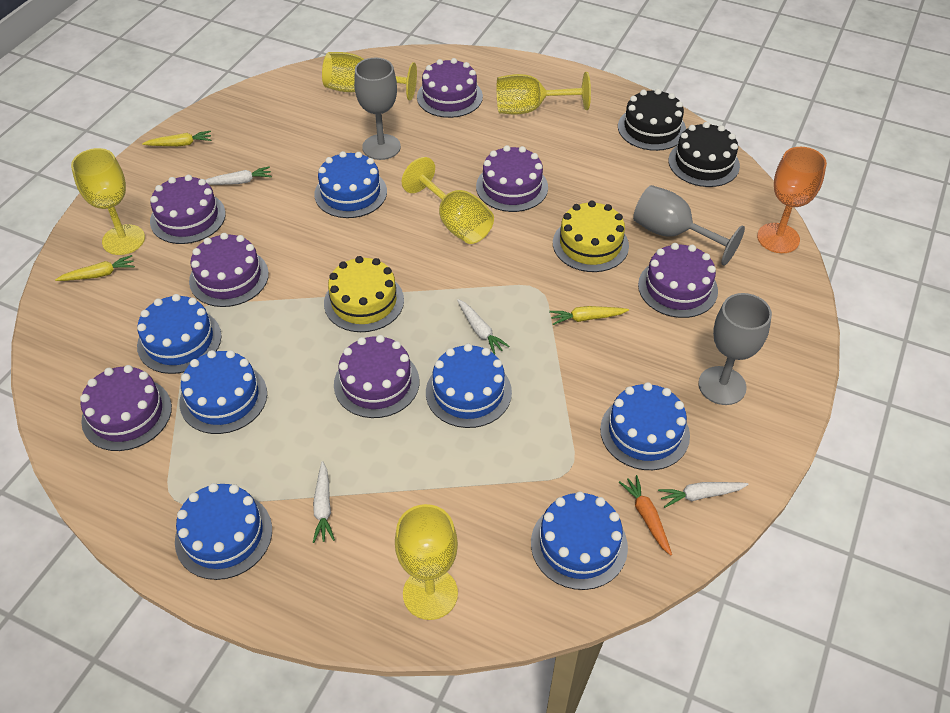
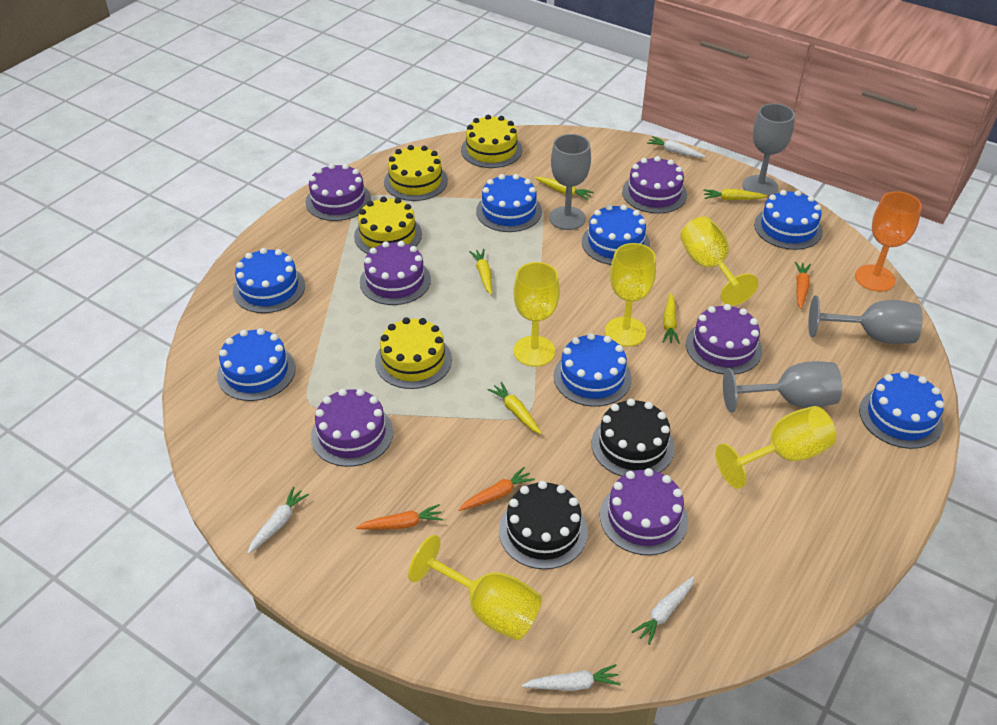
grey goblet: [354,58,401,160] [633,185,745,266] [698,293,772,405] = 3 -> [549,134,591,230] [723,361,842,412] [742,103,795,197] [808,296,923,344] = 4
orange carrot: [619,475,672,556] = 1 -> [356,504,443,530] [458,467,535,511] [795,262,811,309] = 3
purple cake: [80,365,172,451] [150,175,226,244] [189,233,269,307] [334,335,419,418] [417,58,483,118] [476,145,548,212] [638,243,718,318] = 7 -> [306,163,371,221] [311,389,393,467] [360,241,431,305] [600,468,688,555] [622,156,687,213] [686,304,762,375] = 6
yellow cake: [324,256,404,332] [553,200,629,272] = 2 -> [354,197,422,254] [375,317,452,389] [384,145,448,201] [461,115,522,168] = 4
yellow carrot: [55,255,135,281] [142,131,211,146] [549,306,629,325] = 3 -> [469,249,492,295] [487,382,542,434] [535,177,594,200] [663,293,680,344] [703,189,768,200] = 5

